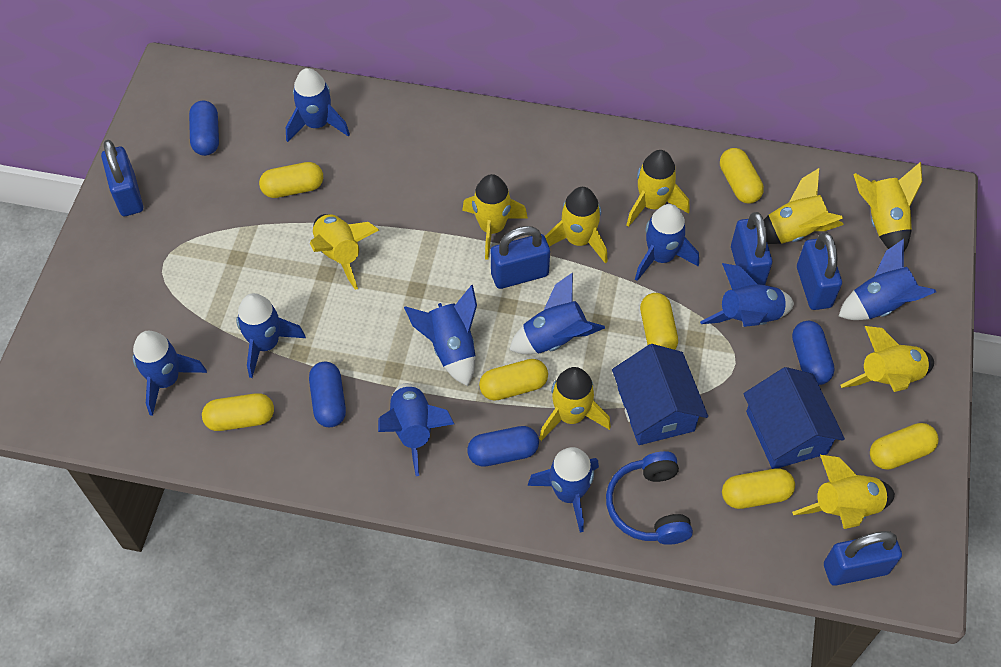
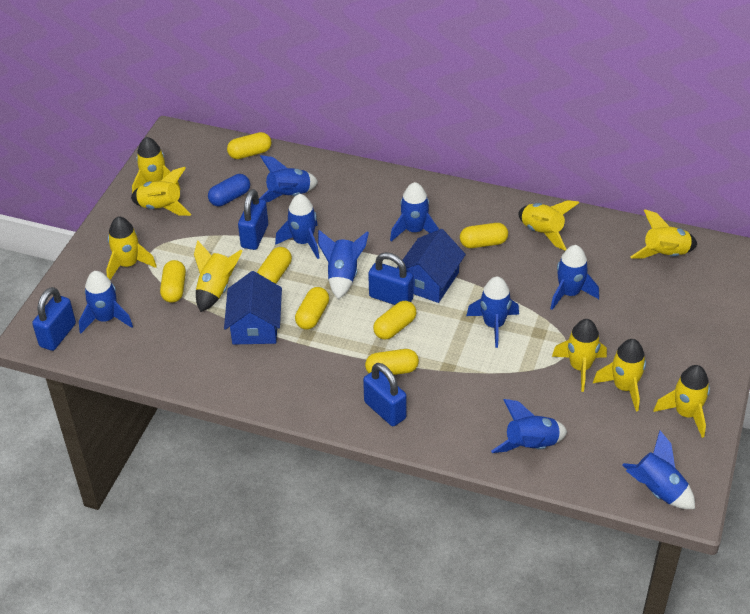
blue capsule: [189,101,219,156] [309,362,346,427] [467,426,539,467] [792,321,835,385] = 4 -> [208,174,250,206] = 1
blue headphones: [606,451,693,545] = 1 -> none = 0
blue padlock: [101,140,143,216] [491,226,550,289] [731,212,772,285] [797,232,842,310] [824,531,902,586] = 5 -> [32,287,76,351] [238,189,268,250] [363,363,407,426] [368,252,414,305] = 4
blue rocket: [133,331,207,416] [236,293,306,378] [286,68,350,142] [378,383,454,476] [404,285,477,386] [509,273,605,354] [528,447,599,533] [635,204,699,281] [700,263,794,327] [839,239,936,320] = 10 -> [79,271,133,333] [259,155,318,202] [275,194,319,259] [318,230,369,299] [390,182,439,242] [466,276,519,348] [491,399,567,453] [550,245,599,310] [622,431,695,509] = 9

